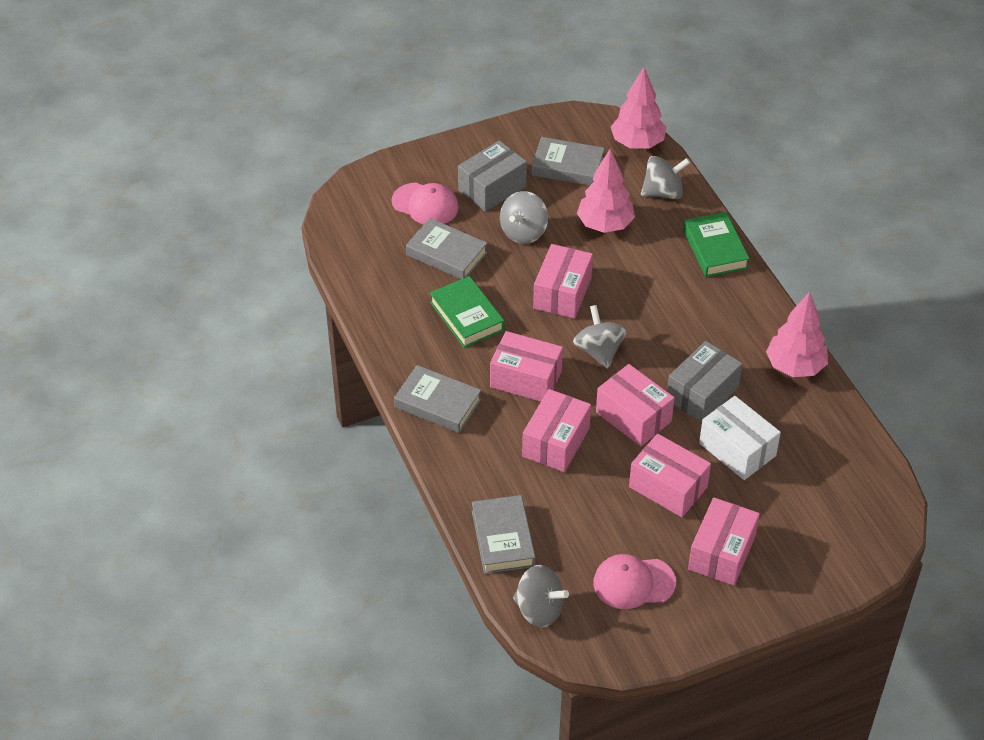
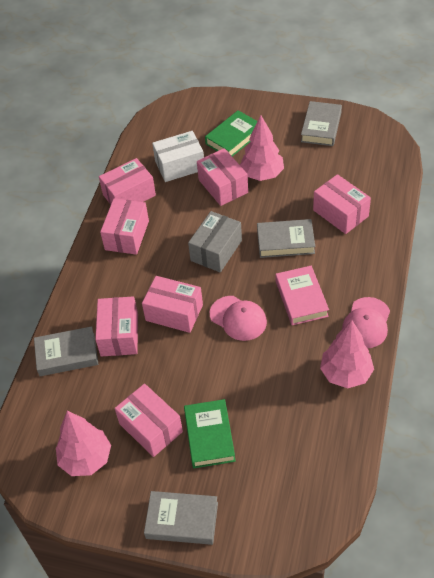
grey box: [458,141,527,212] [667,341,742,423] = 2 -> [188,211,242,272] = 1
grey spinning top: [500,191,548,244] [513,565,569,628] [573,305,627,369] [641,156,690,199] = 4 -> none = 0
pink book: none = 0 -> [275,266,329,325] = 1
pink box: [490,331,563,402] [522,389,591,472] [533,244,593,319] [596,364,674,446] [629,434,711,517] [688,497,760,586] = 6 -> [95,296,138,357] [99,158,156,205] [100,198,149,255] [115,384,183,457] [142,276,203,333] [197,148,248,206] [313,174,371,234] = 7

